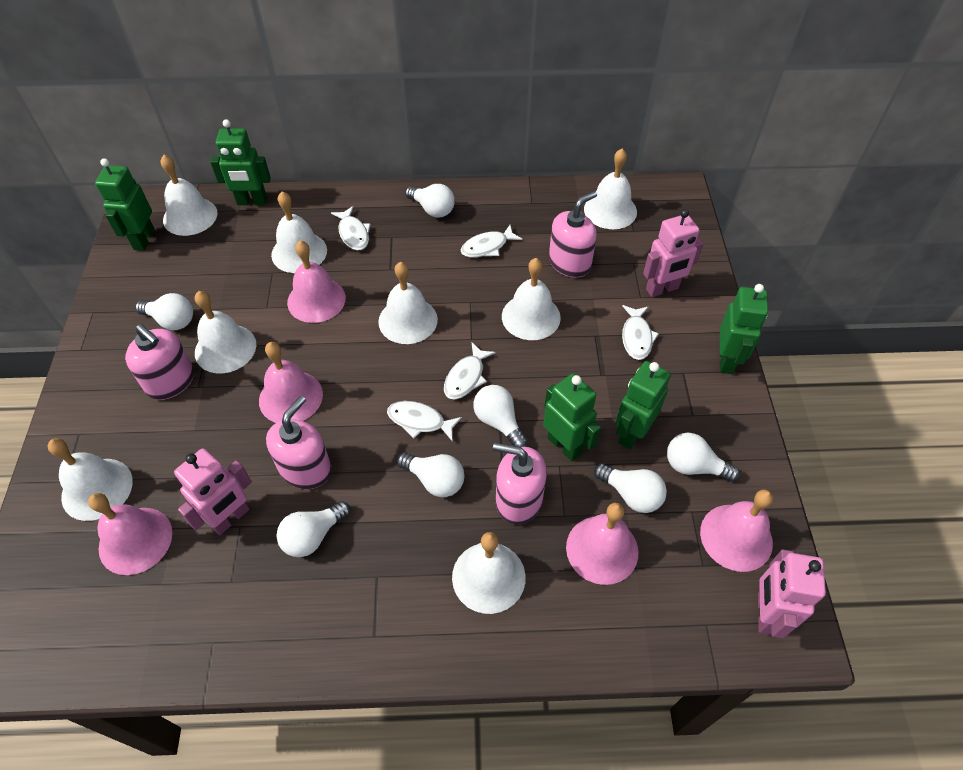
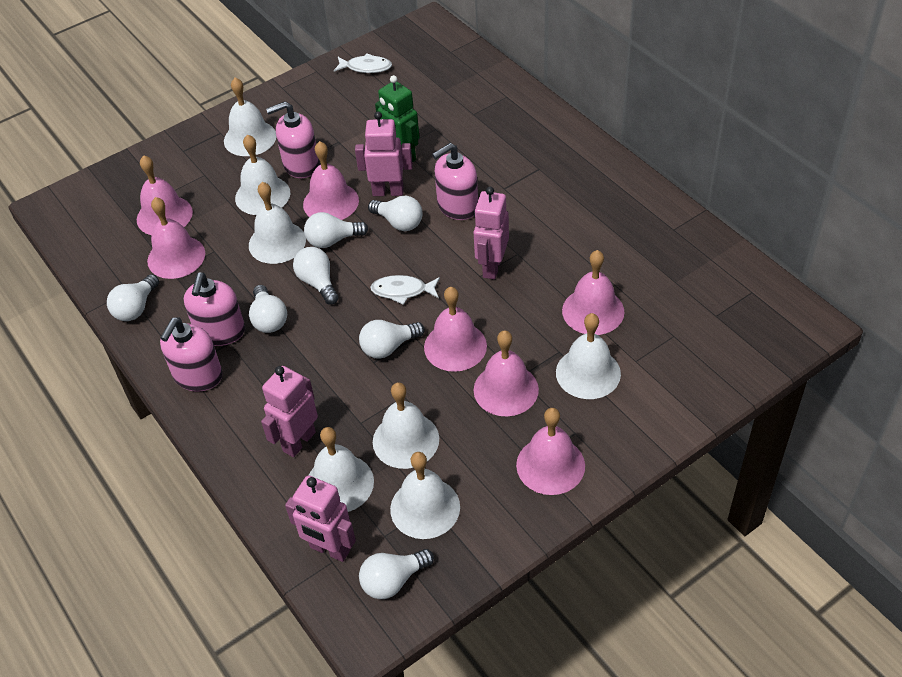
green robot: [95,158,155,251] [210,119,271,205] [543,373,601,461] [616,361,671,449] [720,284,768,374] = 5 -> [375,75,419,162] = 1
pink bell: [88,493,172,575] [259,342,323,423] [287,240,346,323] [566,503,638,585] [700,489,773,572] = 5 -> [137,155,193,235] [147,197,205,279] [303,141,359,220] [424,287,487,372] [473,330,539,416] [516,408,585,495] [562,250,624,335] = 7
pink robot: [174,448,252,535] [643,209,703,297] [758,550,826,638] = 3 -> [261,366,318,457] [285,475,356,562] [355,112,413,196] [474,187,509,279] = 4
white bell: [48,438,133,521] [160,155,218,236] [195,291,256,373] [271,191,327,273] [378,262,438,344] [452,532,526,614] [502,258,561,340] [584,149,637,229] = 8 -> [224,78,276,156] [235,134,290,215] [249,182,306,264] [309,427,374,512] [373,382,439,469] [390,452,460,539] [556,313,621,399] = 7
white fish: [331,206,371,250] [387,401,462,442] [444,343,495,400] [461,225,523,258] [622,305,659,360] = 5 -> [334,53,392,73] [370,275,440,305] = 2

